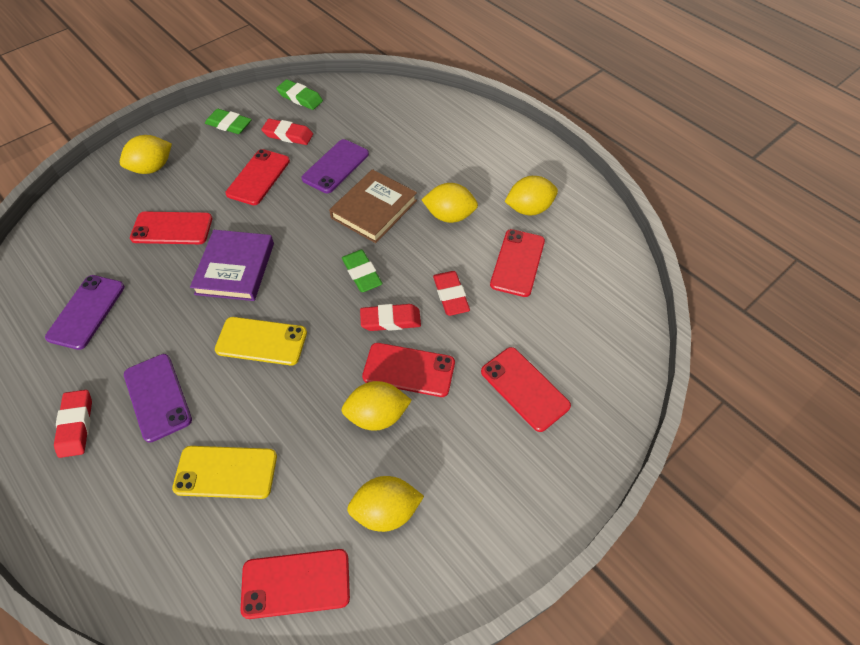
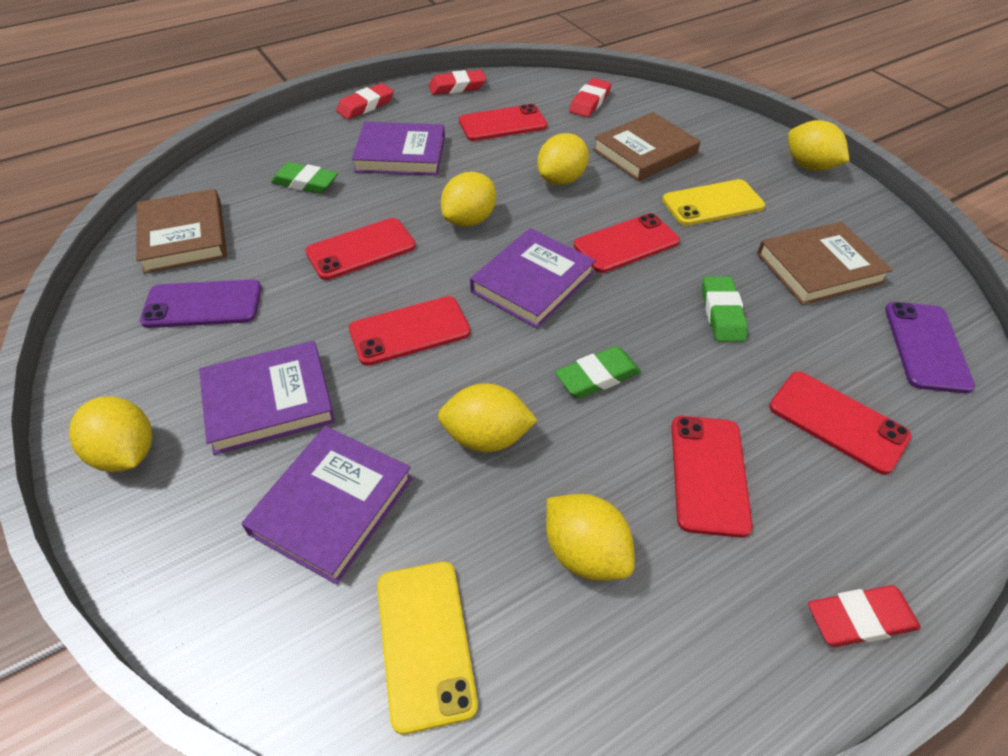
brown book: [329,169,417,243] = 1 -> [136,189,227,274] [593,112,701,181] [757,222,893,305] = 3
purple book: [190,230,274,301] = 1 -> [199,341,335,455] [241,426,412,584] [352,122,445,176] [470,228,596,328] = 4
purple phone: [45,275,125,350] [124,354,192,443] [301,139,369,193] = 3 -> [140,279,261,328] [885,302,975,393] = 2
yellow lemon: [120,135,172,174] [341,381,412,431] [347,476,424,532] [422,183,478,223] [504,176,558,215] = 5 -> [69,397,152,472] [438,383,538,452] [441,172,496,227] [537,133,589,185] [546,494,635,581] [788,120,849,171] = 6

